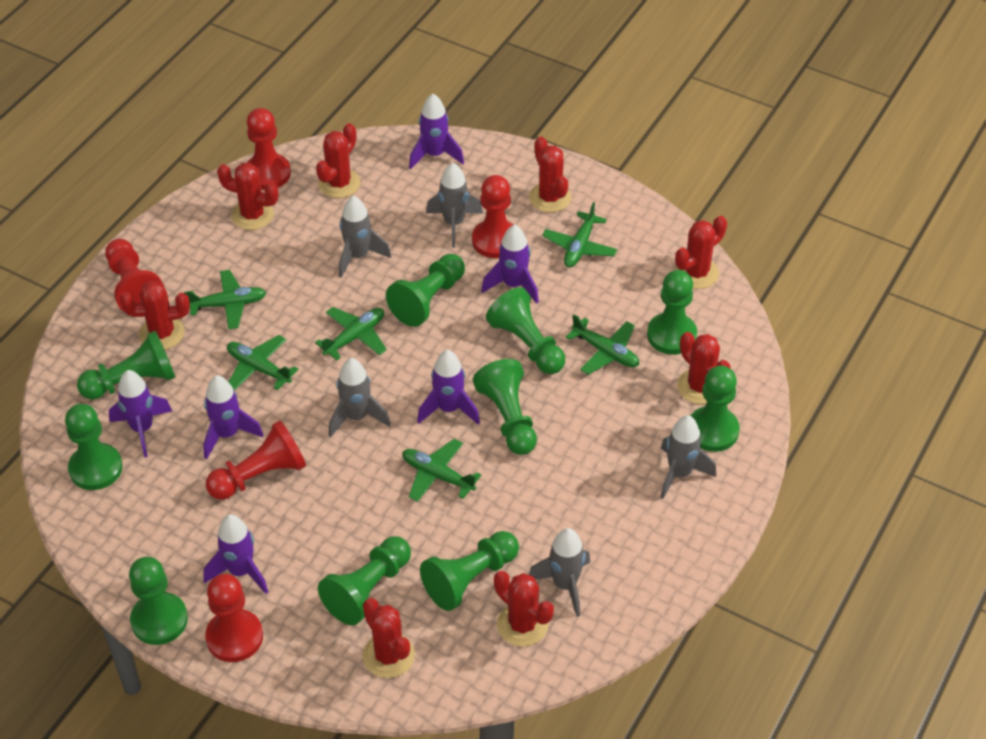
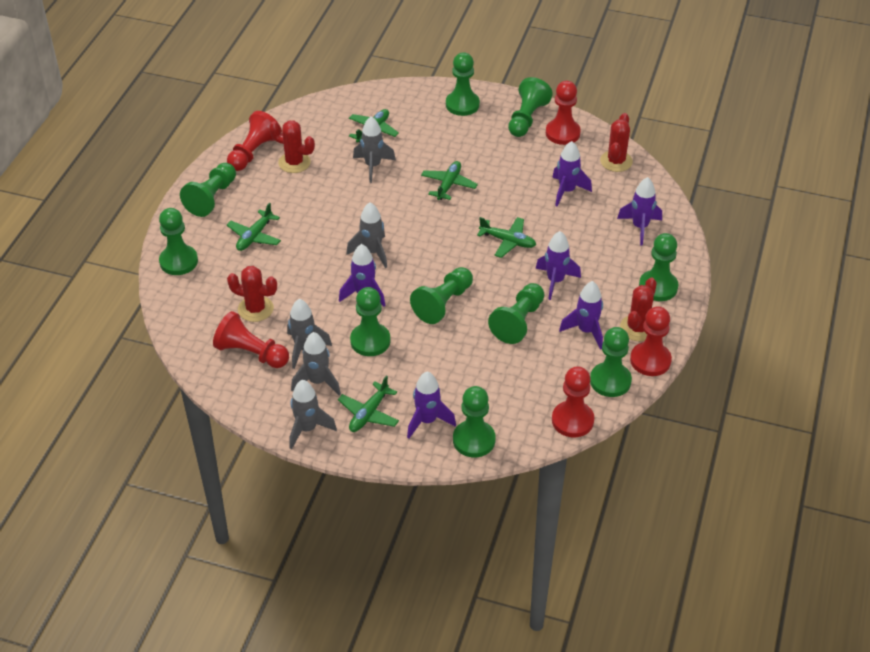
green plane: [184,270,266,329] [227,335,298,391] [315,307,387,360] [402,438,481,502] [542,202,617,268] [566,314,639,375] = 6 -> [227,202,281,251] [338,375,399,432] [349,109,399,143] [421,161,478,200] [477,217,536,258] = 5
red cactus: [120,281,190,350] [217,163,279,230] [316,123,360,198] [363,598,415,678] [494,571,554,647] [529,137,571,213] [675,216,727,289] [677,332,731,404] = 8 -> [227,266,277,322] [269,120,315,173] [600,113,633,172] [620,278,657,342] = 4

